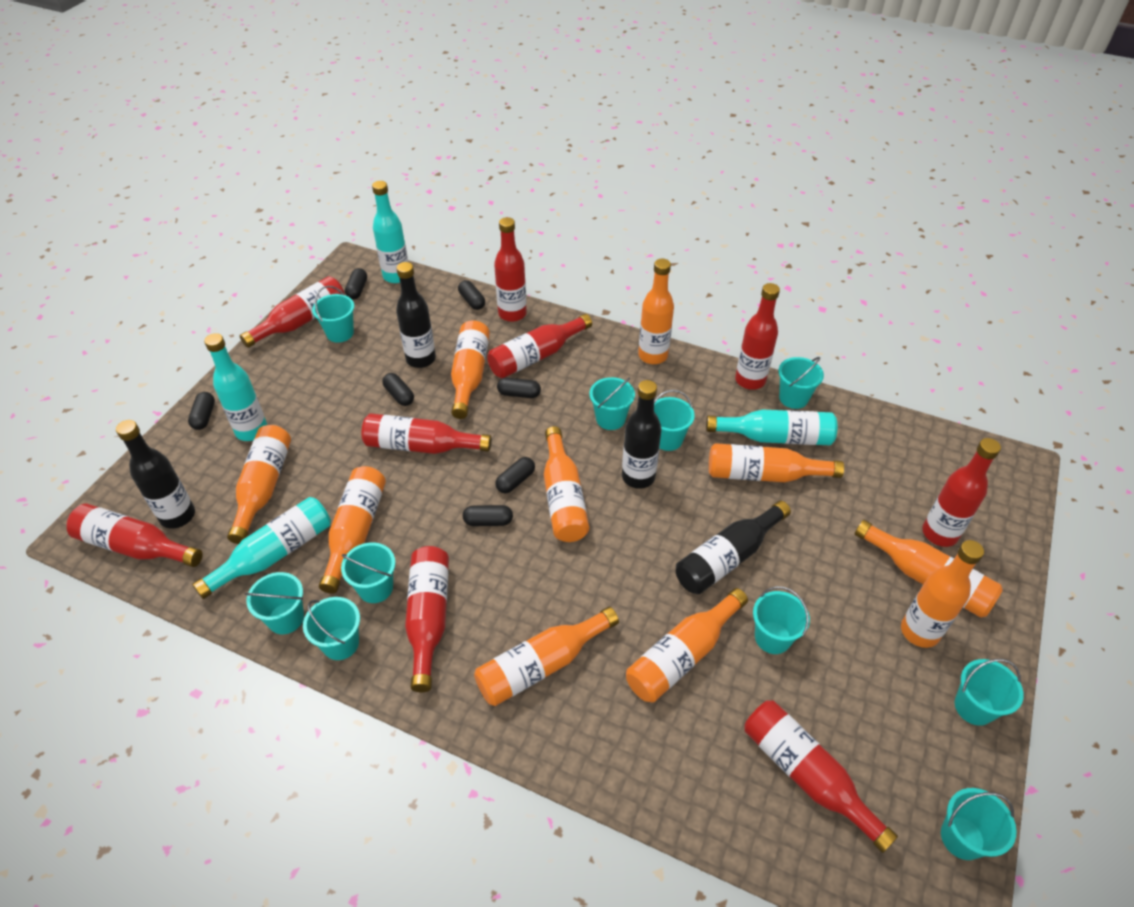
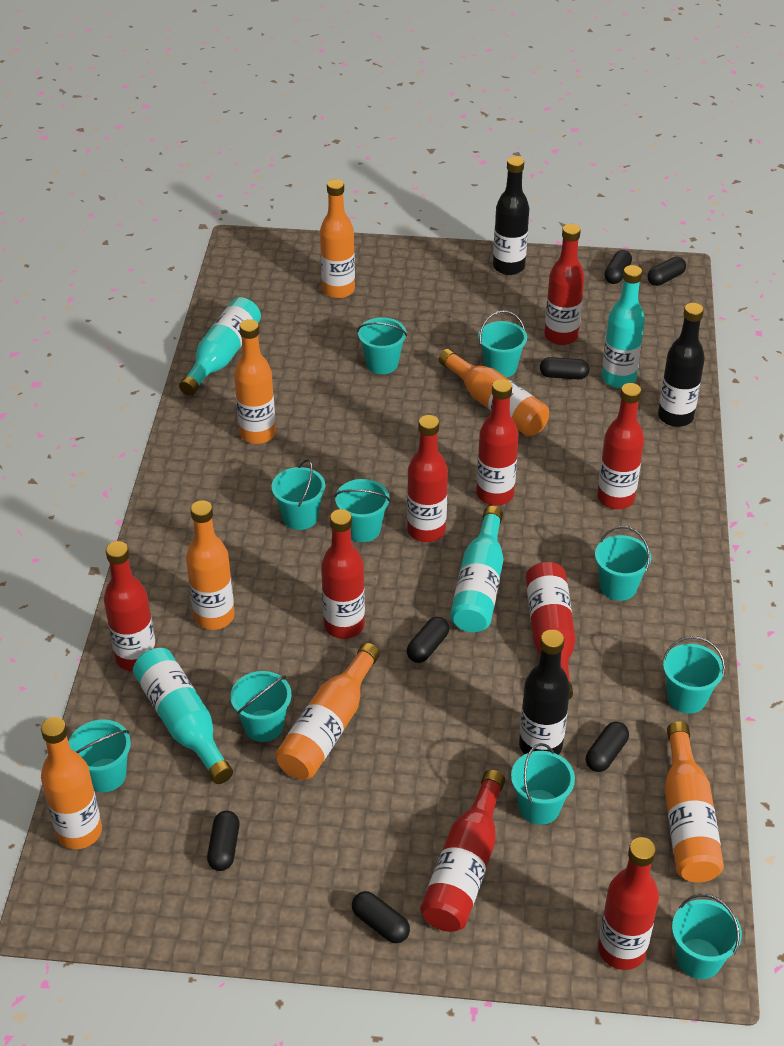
black bottle: [116,420,195,529] [396,262,436,368] [622,380,662,489] [676,501,791,594] = 4 -> [493,156,529,275] [519,630,570,755] [658,303,705,427] = 3
orange bottle: [227,425,291,544] [319,466,386,594] [451,320,490,419] [474,607,619,706] [544,426,589,542] [626,588,748,703] [638,259,674,364] [709,443,844,482] [855,520,1003,618] [901,540,984,648] = 10 -> [41,717,102,849] [186,500,235,630] [234,319,276,444] [275,643,380,779] [320,179,355,299] [439,349,549,436] [664,721,724,883] = 7

